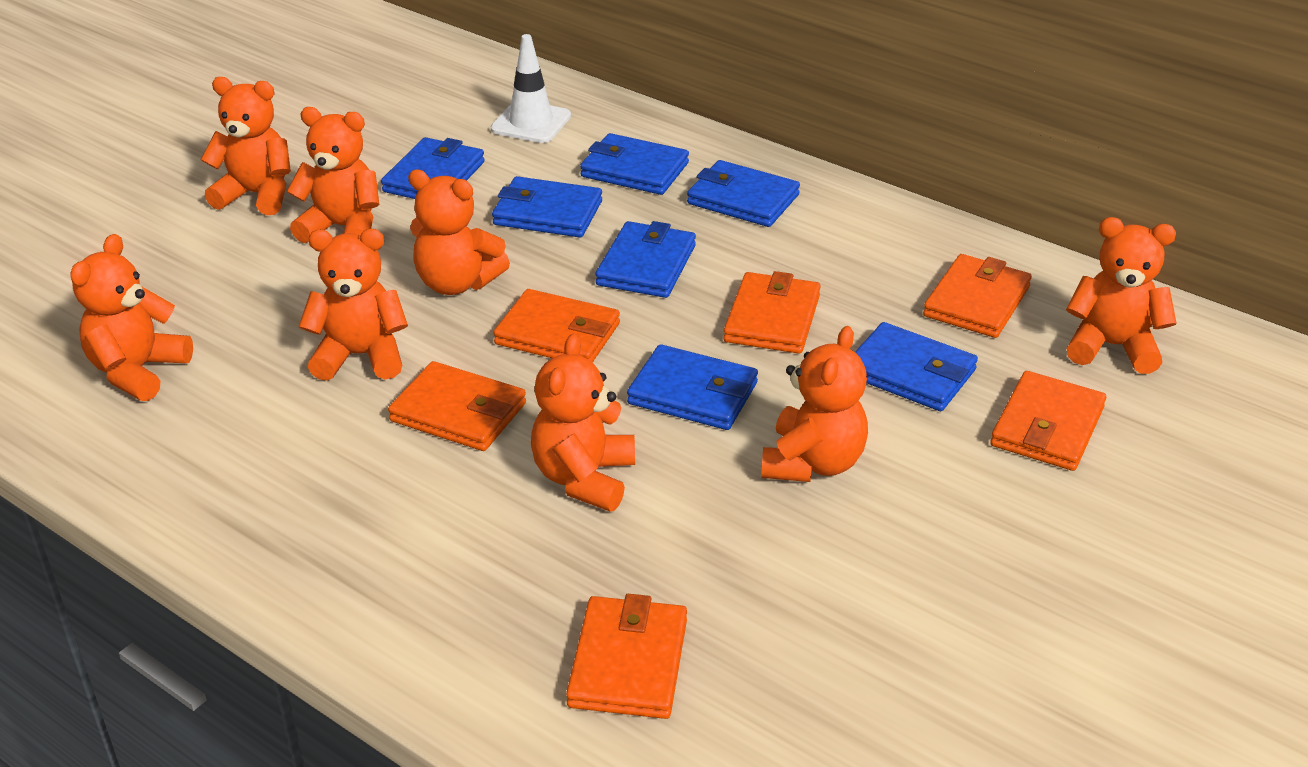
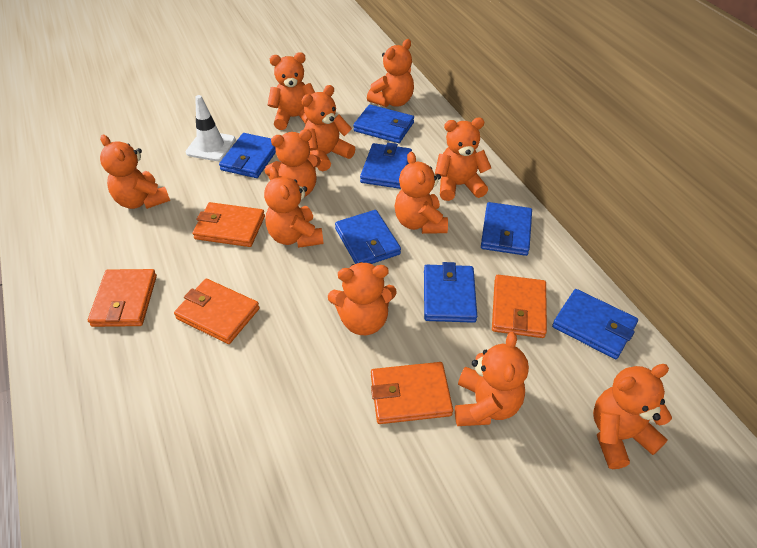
orange teddy bear: [70,234,193,401] [201,77,291,215] [286,107,379,243] [299,229,408,381] [408,169,510,295] [531,334,635,512] [761,326,868,482] [1066,217,1177,374] = 8 -> [100,135,170,209] [264,129,321,197] [264,167,324,248] [268,52,315,130] [301,85,355,171] [328,262,397,335] [367,39,414,107] [395,152,448,234] [435,118,491,201] [455,332,529,426] [593,364,672,469] = 11
orange wallet: [388,361,526,451] [493,289,620,363] [566,594,687,719] [723,271,821,354] [923,254,1032,338] [990,371,1106,471] = 6 -> [88,269,157,327] [174,279,260,344] [193,202,265,247] [371,362,453,424] [492,275,547,338] = 5

